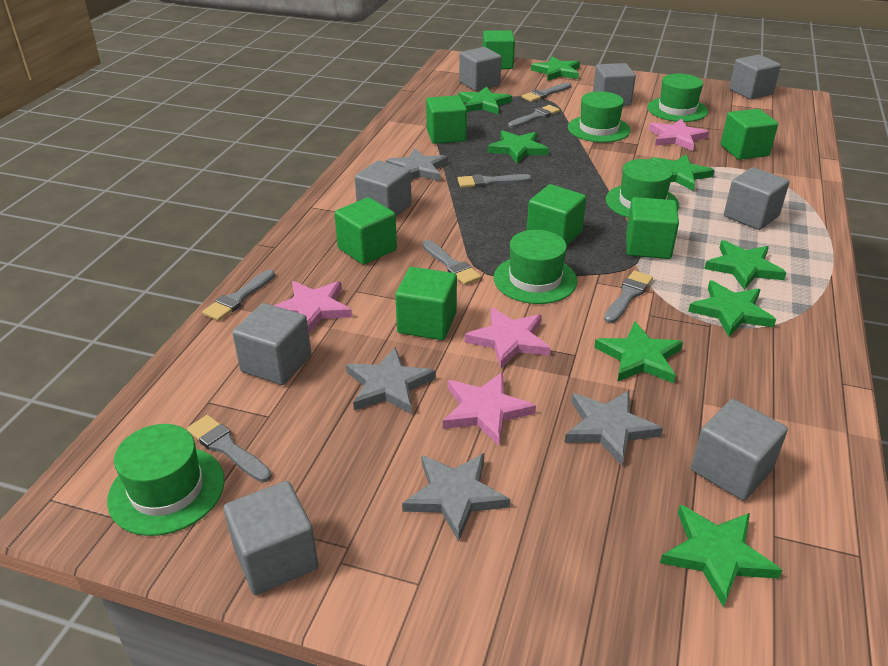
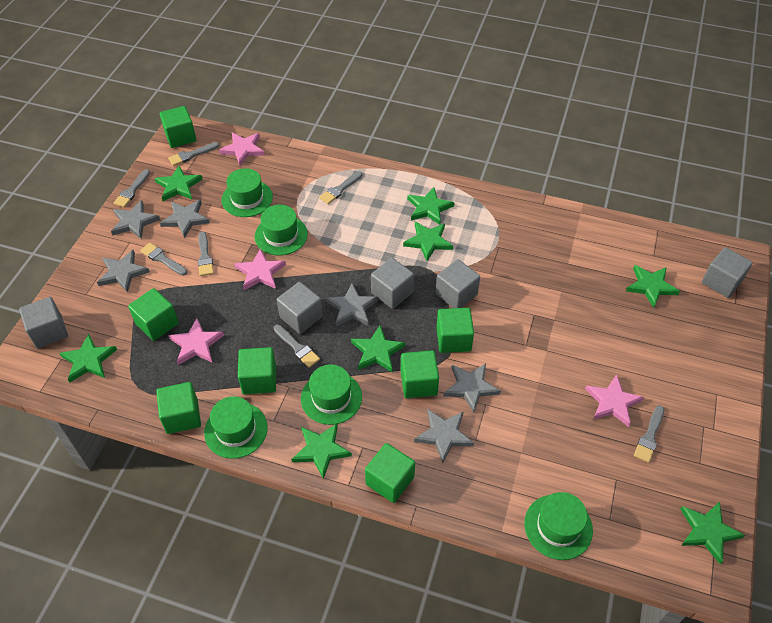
grey cube: [224,481,318,595] [232,303,311,385] [355,160,412,216] [459,47,502,91] [593,63,636,106] [691,399,788,501] [724,167,790,230] [729,55,781,100] = 8 -> [19,297,68,348] [277,282,323,334] [371,258,414,309] [436,259,480,308] [702,247,753,298] = 5
grey star: [346,347,436,414] [386,148,448,181] [402,453,510,541] [564,390,663,466] = 4 -> [97,250,150,293] [111,200,160,239] [160,199,210,238] [326,283,378,326] [414,409,474,463] [443,363,501,413] = 6

